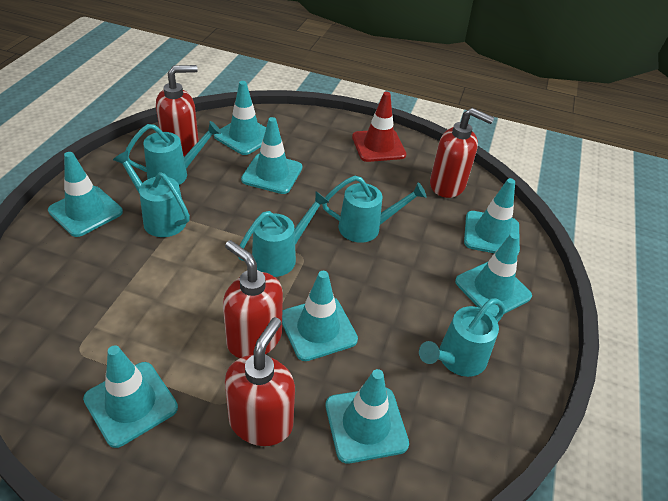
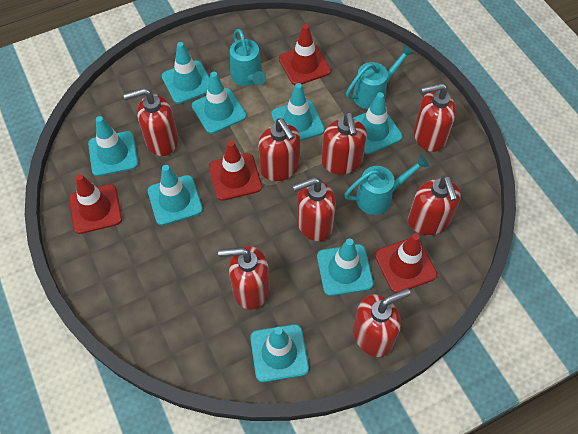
red soap dispenser: [156,65,199,156] [223,240,283,358] [225,317,295,446] [430,108,495,198] = 4 -> [123,88,178,156] [218,246,270,310] [258,118,300,181] [293,177,336,241] [321,112,367,175] [353,288,411,357] [408,175,461,235] [414,83,456,152] = 8
red traffic cone: [352,92,406,162] = 1 -> [69,174,122,234] [209,140,262,201] [279,24,331,85] [375,233,437,293] = 4
turquoise watering can: [113,151,190,237] [126,121,221,185] [238,191,329,277] [322,176,427,243] [419,298,505,377] = 5 -> [230,29,266,86] [344,154,429,215] [346,44,414,109] = 3

